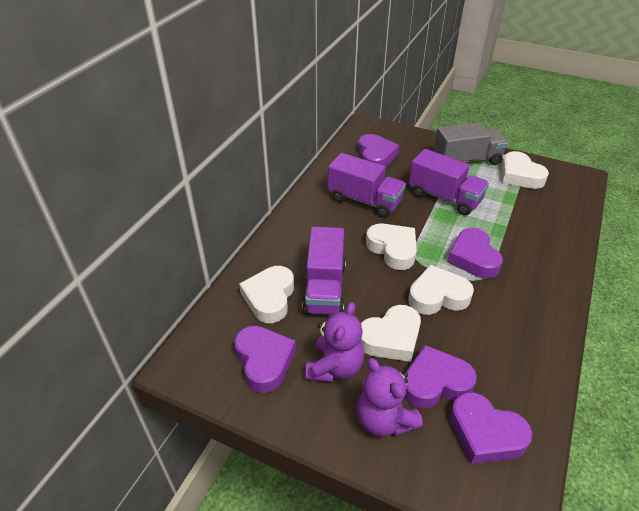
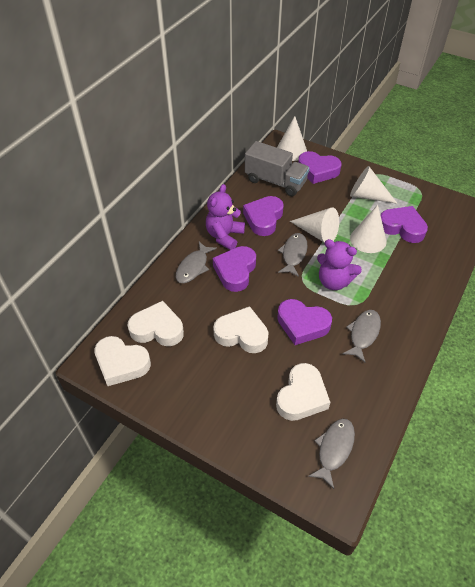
grey fish: none = 0 -> [176,242,217,283] [278,233,308,277] [308,419,355,489] [343,310,381,363] = 4
purple truck: [302,227,346,315] [328,153,406,218] [409,149,489,216] = 3 -> none = 0
white cone: none = 0 -> [277,116,307,161] [290,207,339,243] [350,166,398,204] [350,205,387,253] = 4
white heart: [239,266,294,323] [361,305,421,362] [366,223,417,270] [408,265,474,315] [501,151,549,189] = 5 -> [94,336,151,386] [127,301,184,346] [213,306,269,353] [276,363,330,421] = 4

